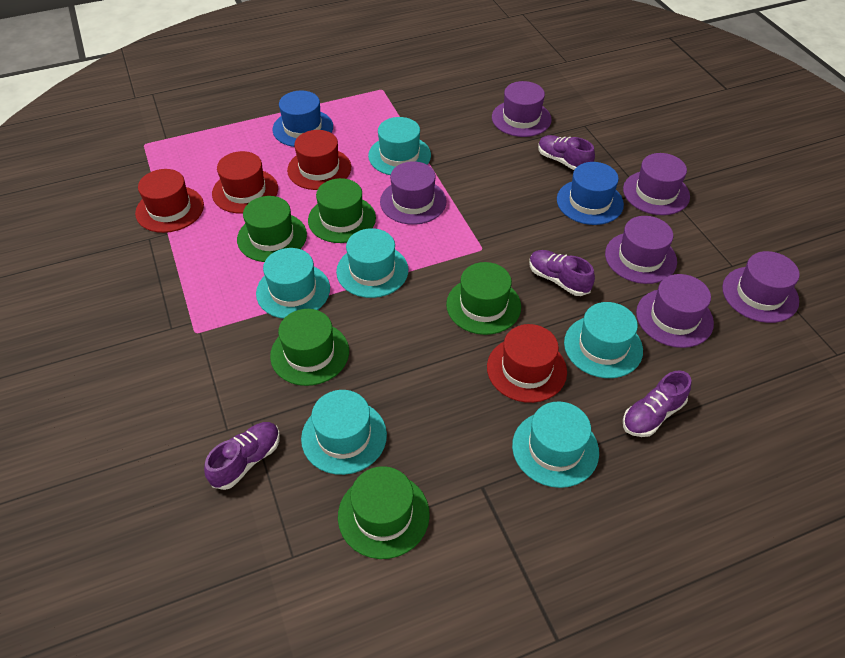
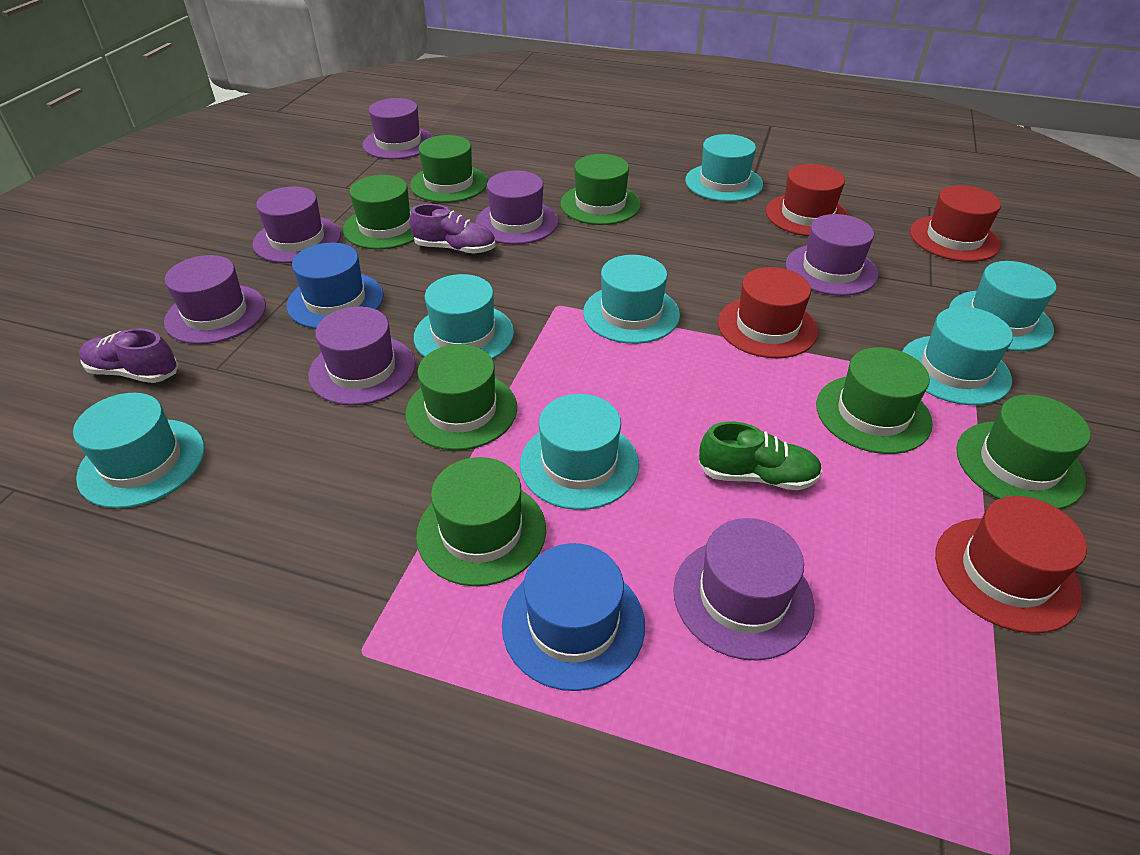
green hat: [237,196,307,262] [270,309,349,386] [308,178,376,243] [338,466,430,559] [446,262,521,335] = 5 -> [343,175,414,249] [405,344,517,450] [410,135,488,203] [416,457,546,586] [560,154,641,225] [816,347,933,454] [956,395,1091,509] = 7
green shoe: none = 0 -> [698,421,822,490] = 1
purple hat: [380,161,446,225] [492,81,552,137] [605,216,677,284] [623,153,690,215] [636,274,714,348] [722,251,800,323] = 6 -> [164,255,266,344] [253,186,341,263] [308,306,416,405] [362,98,434,159] [475,171,559,244] [673,518,815,661] [786,214,878,296] = 7
purple shoe: [204,422,280,490] [529,250,595,296] [538,135,595,170] [623,370,691,437] = 4 -> [79,328,178,383] [409,204,495,254] = 2
turquoise hat: [256,248,330,319] [301,390,387,475] [336,228,409,298] [368,117,431,175] [512,401,599,488] [564,302,643,378] = 6 -> [73,393,205,509] [414,274,514,359] [520,394,639,510] [583,255,680,344] [685,134,763,202] [902,307,1013,405] [949,261,1056,351] = 7

